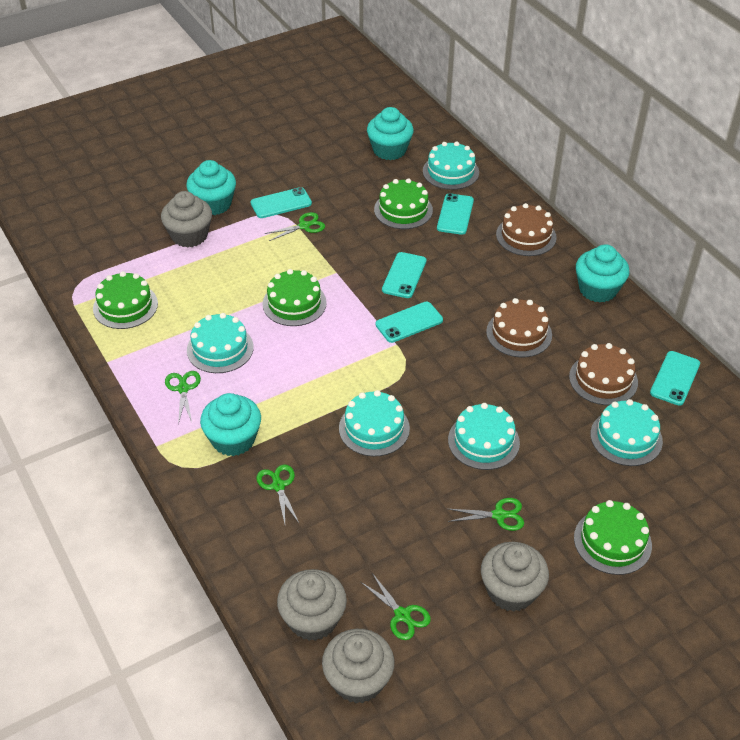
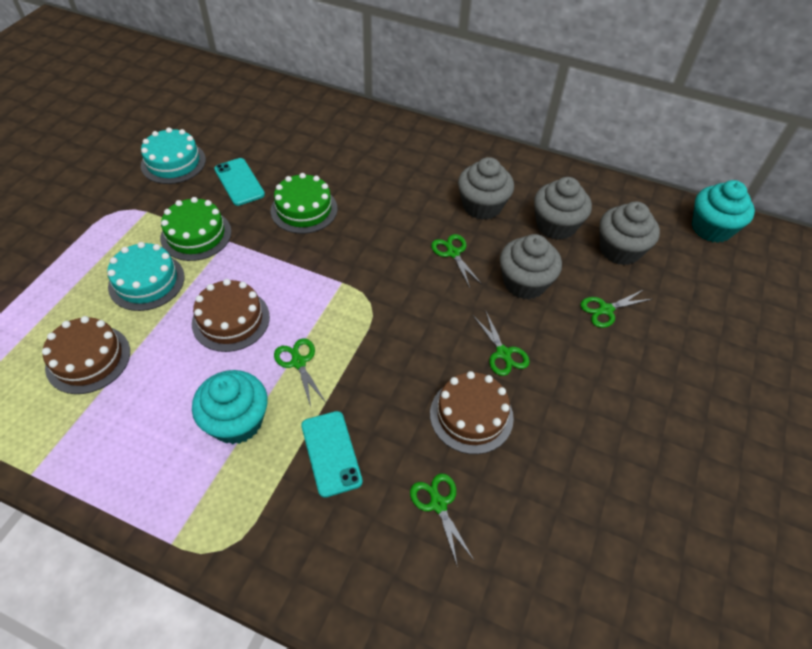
green cake: [93,271,158,329] [262,269,327,326] [374,178,433,229] [574,500,652,575] = 4 -> [160,197,231,261] [271,173,337,234] = 2
turquoise cake: [187,313,254,373] [339,390,410,457] [423,142,479,190] [448,403,520,470] [590,399,663,466] = 5 -> [107,242,185,311] [141,127,206,184] = 2
turquoise cupcake: [186,160,236,215] [200,393,261,456] [367,107,414,160] [576,244,629,303] = 4 -> [192,370,268,444] [692,180,755,243] = 2
turquoise phone: [250,187,312,218] [376,302,443,343] [382,252,426,298] [437,193,474,235] [650,351,700,406] = 5 -> [214,158,265,206] [301,411,363,498] = 2

